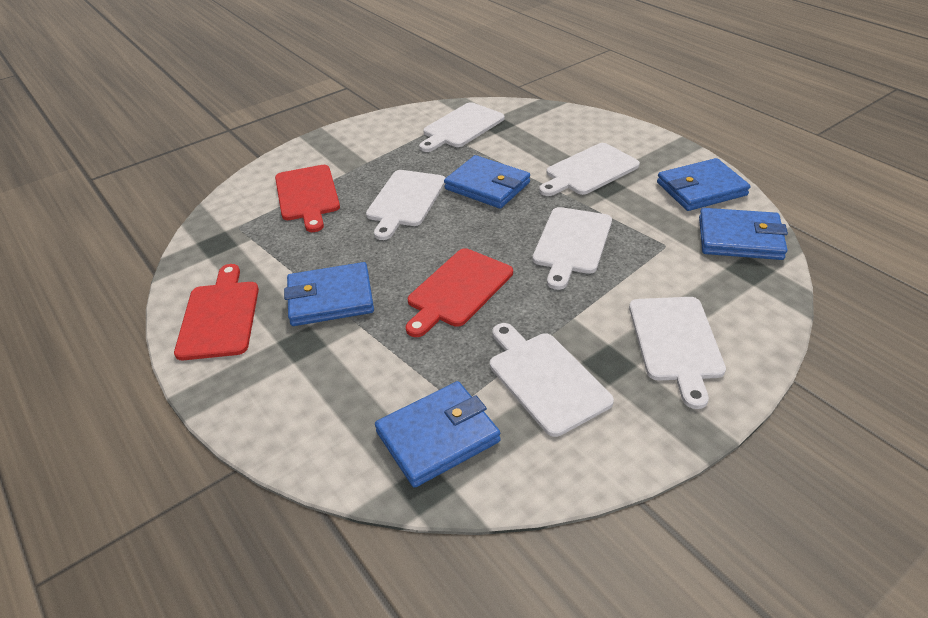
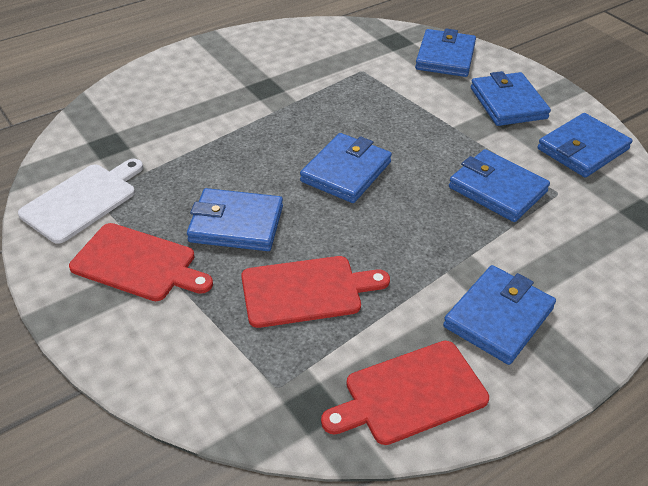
blue wallet: [284,262,374,326] [375,381,501,488] [444,155,530,209] [657,158,750,211] [699,208,788,260] = 5 -> [187,188,283,251] [300,133,392,203] [415,28,476,77] [443,265,556,365] [449,149,550,222] [471,71,551,126] [538,113,632,178] = 7
white cutting board: [366,170,445,240] [419,102,505,152] [490,323,614,437] [533,207,612,290] [539,143,640,196] [629,297,726,409] = 6 -> [18,159,143,244] = 1

